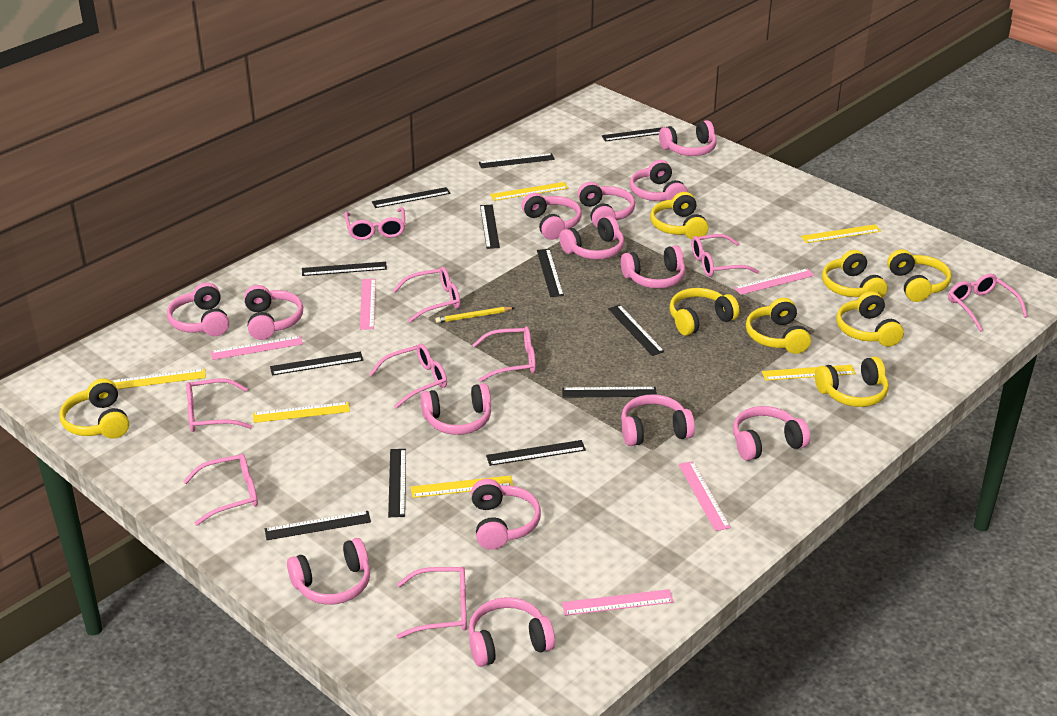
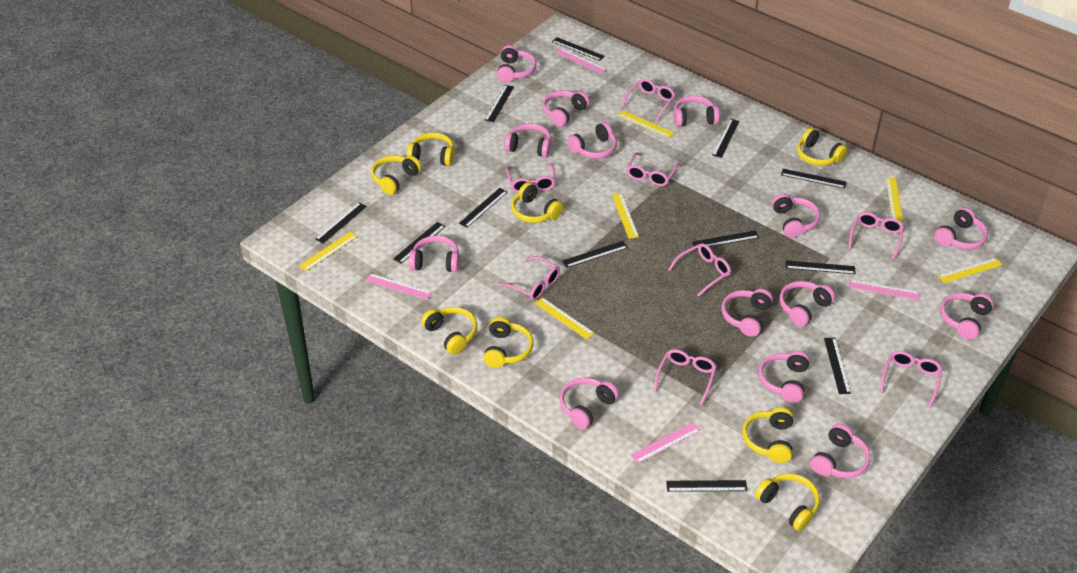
pink glasses: [183,454,258,526] [186,379,252,432] [344,207,405,240] [369,344,447,409] [393,267,460,323] [396,567,467,639] [473,326,536,382] [691,234,759,277] [948,274,1028,332] = 9 -> [498,256,560,300] [506,163,556,193] [621,79,675,122] [626,152,679,186] [654,349,717,406] [668,243,731,297] [848,212,904,260] [880,351,943,408] = 8
pink ruler: [211,336,303,360] [360,279,376,330] [562,589,674,616] [679,461,731,531] [734,268,815,295] = 5 -> [365,273,432,300] [555,48,607,74] [631,422,701,464] [848,279,920,300] = 4
yellow pencil: [435,307,514,323] = 1 -> none = 0

